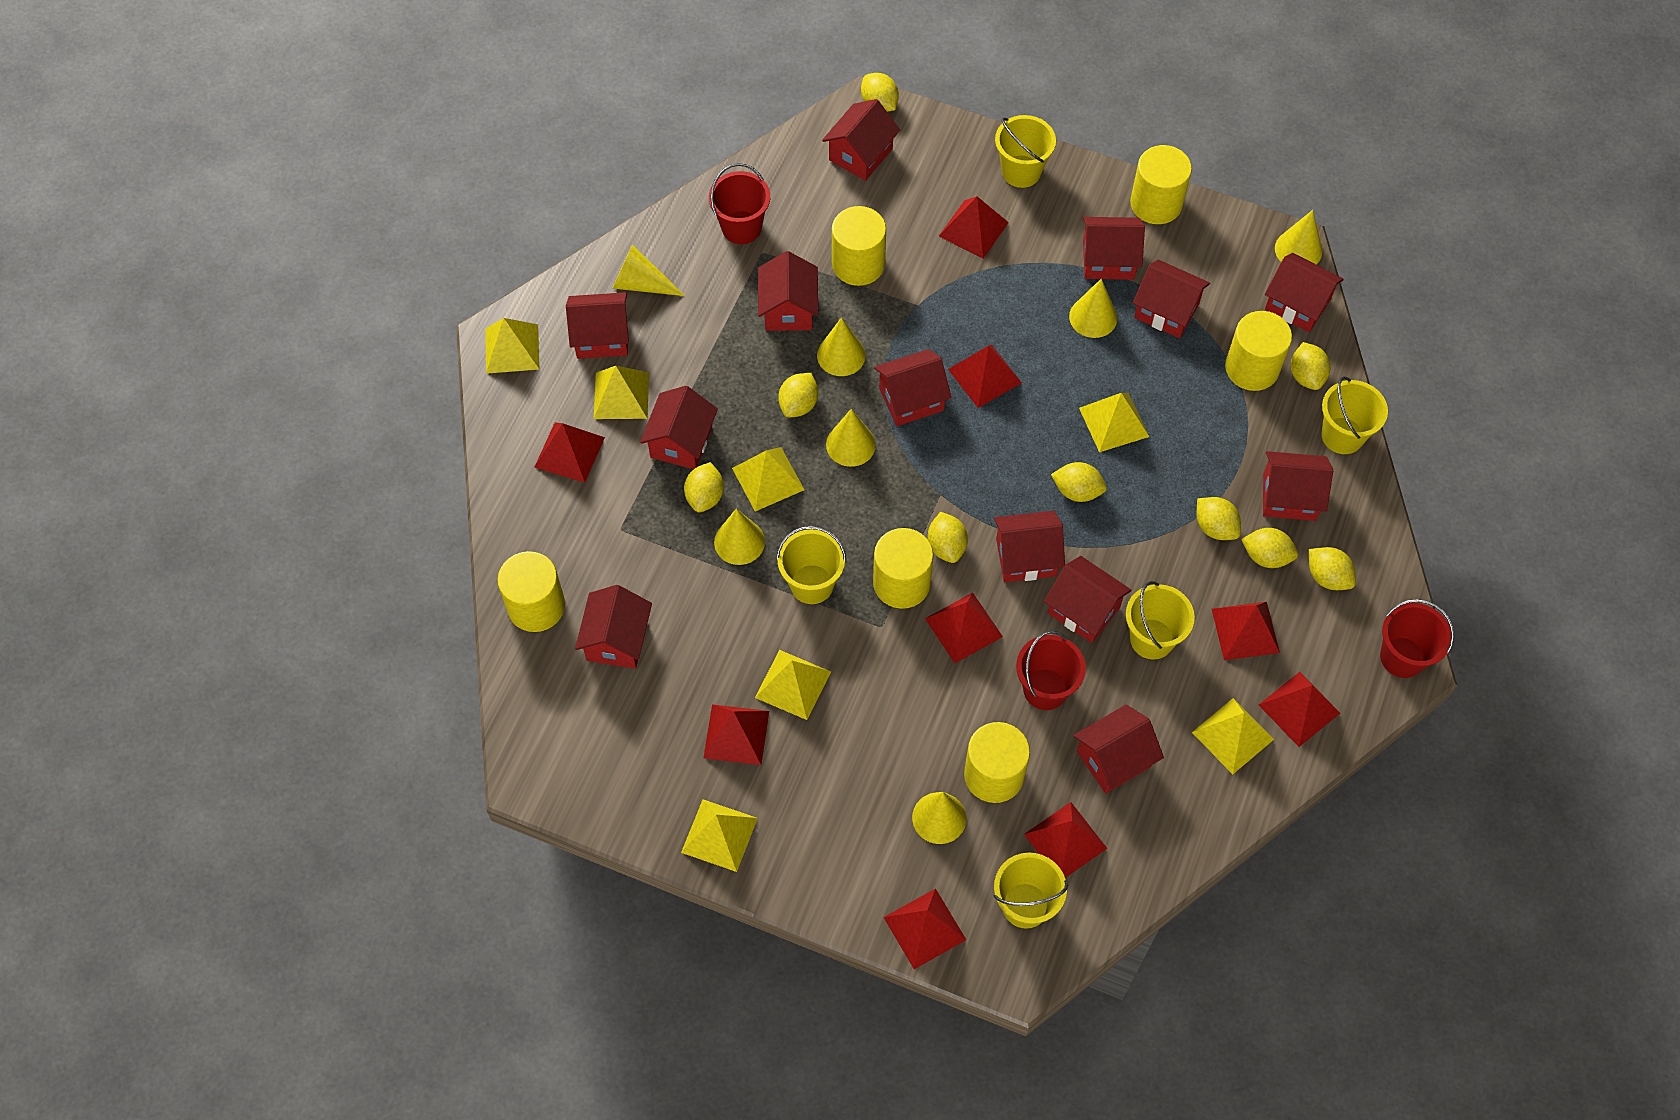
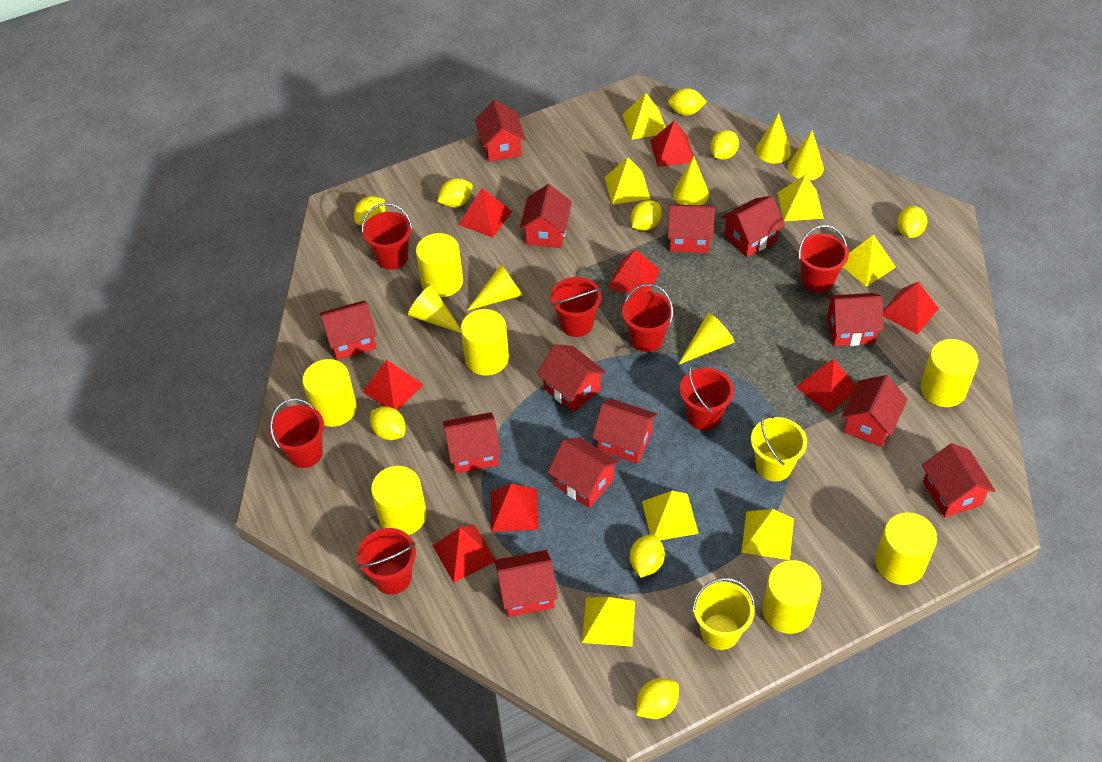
red bucket: [709,163,770,244] [1016,631,1086,710] [1380,599,1454,678] = 3 -> [269,399,324,468] [357,528,416,595] [362,203,412,270] [550,277,602,337] [622,284,674,352] [680,364,734,430] [798,225,849,293] = 7
red pyramid: [534,422,605,483] [704,704,769,765] [884,888,966,969] [925,593,1003,663] [939,196,1009,259] [948,345,1022,408] [1024,802,1107,878] [1212,602,1280,660] [1259,672,1340,747] = 9 -> [362,360,424,410] [433,525,496,582] [459,188,512,238] [491,483,539,532] [608,249,660,295] [650,120,694,167] [796,359,856,414] [883,282,939,335] = 8
yellow bucket: [776,526,846,604] [994,852,1068,929] [995,115,1056,188] [1126,581,1195,660] [1322,376,1388,454] = 5 -> [692,578,756,650] [751,414,807,481] = 2
yellow cone: [612,245,685,296] [714,508,765,565] [817,317,866,376] [826,409,876,467] [912,792,966,844] [1069,279,1117,338] [1275,210,1322,264] = 7 -> [408,285,461,333] [467,264,523,311] [673,157,709,205] [678,313,734,365] [756,113,791,163] [788,130,824,180] = 6
yellow cylinder: [497,551,565,632] [832,206,886,286] [873,528,933,609] [964,722,1030,803] [1130,145,1192,224] [1225,311,1292,391] = 6 -> [302,359,357,427] [371,466,427,535] [416,233,463,297] [461,309,509,375] [762,560,821,634] [875,512,937,585] [920,339,979,407] = 7

